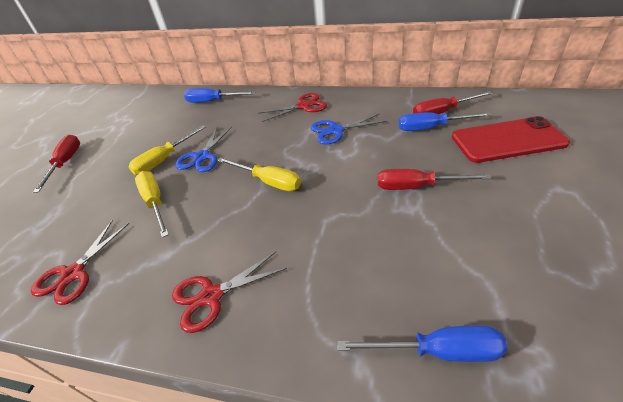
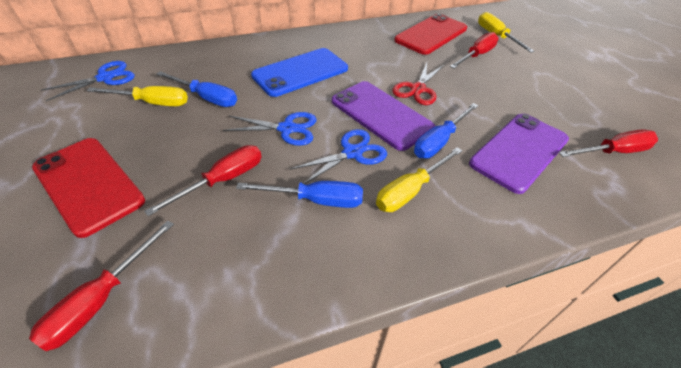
blue phone: none = 0 -> [251,48,348,97] = 1
blue scissors: [175,127,232,172] [311,113,387,144] = 2 -> [41,61,135,101] [223,112,317,146] [289,129,387,184] = 3
purple phone: none = 0 -> [332,81,435,151] [469,114,569,194] = 2
red phone: [452,116,570,163] = 1 -> [32,138,145,238] [394,13,467,55] = 2
red scissors: [31,220,129,305] [172,251,287,333] [258,93,327,122] = 3 -> [392,63,444,105] = 1
red screwdriver: [33,135,80,193] [378,169,492,190] [413,91,493,114] = 3 -> [29,221,174,351] [144,145,262,216] [450,32,499,68] [559,129,658,157] = 4

